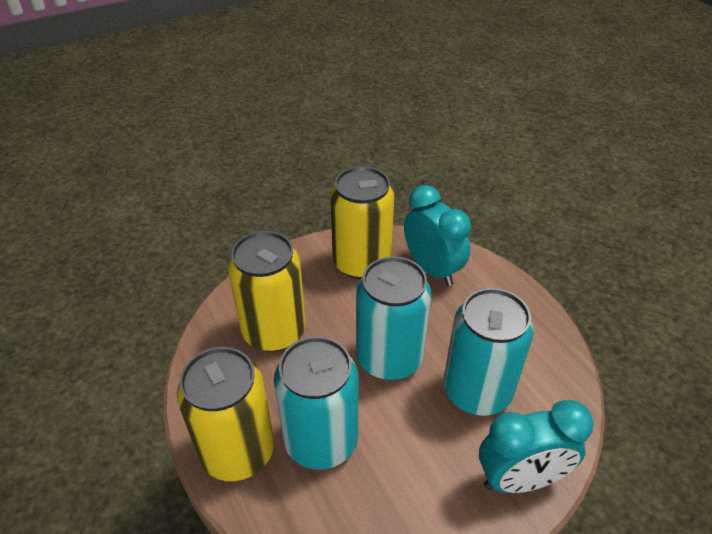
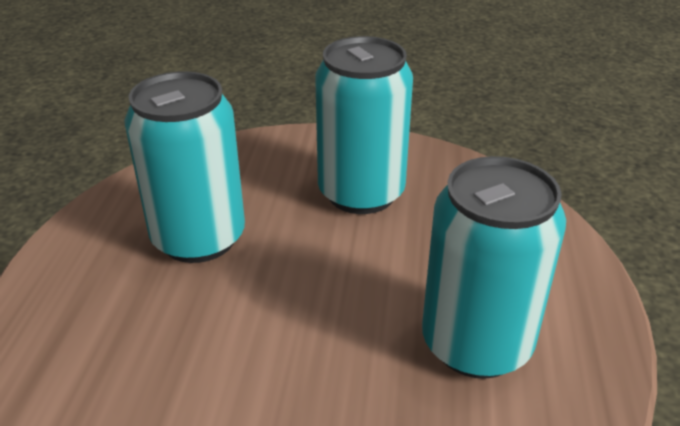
turquoise clock: [404,185,471,286] [479,400,594,493] = 2 -> none = 0
yellow can: [177,347,274,481] [228,231,306,352] [330,166,394,279] = 3 -> none = 0

